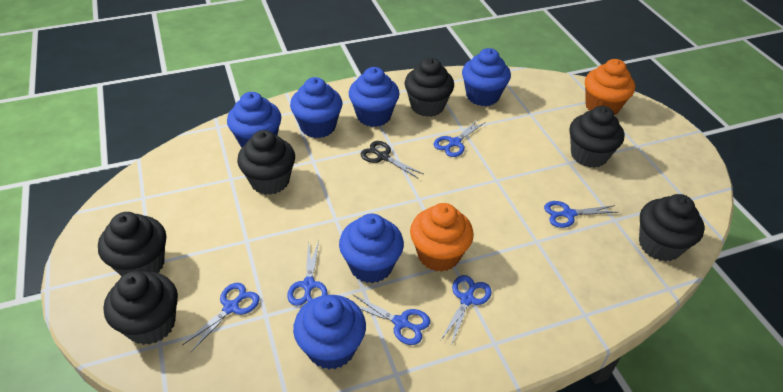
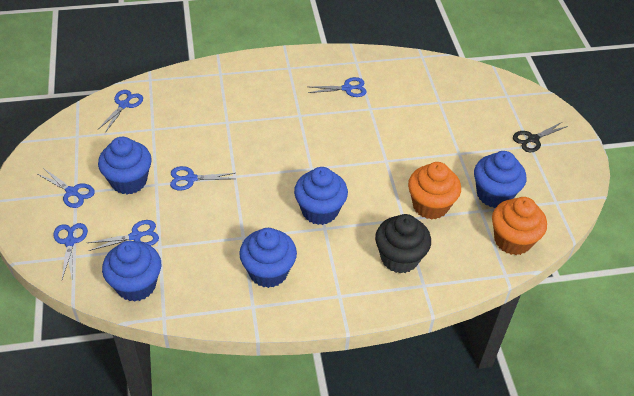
black cupcake: [98,212,166,276] [104,271,178,345] [237,130,295,195] [405,58,454,117] [569,106,624,168] [639,194,705,262] = 6 -> [375,214,431,274] = 1
blue cupcake: [227,92,281,148] [290,77,342,138] [293,295,366,370] [339,213,404,283] [349,67,400,127] [462,48,511,106] = 6 -> [98,137,152,195] [102,241,161,302] [239,228,297,288] [294,167,348,225] [474,151,526,208] = 5

